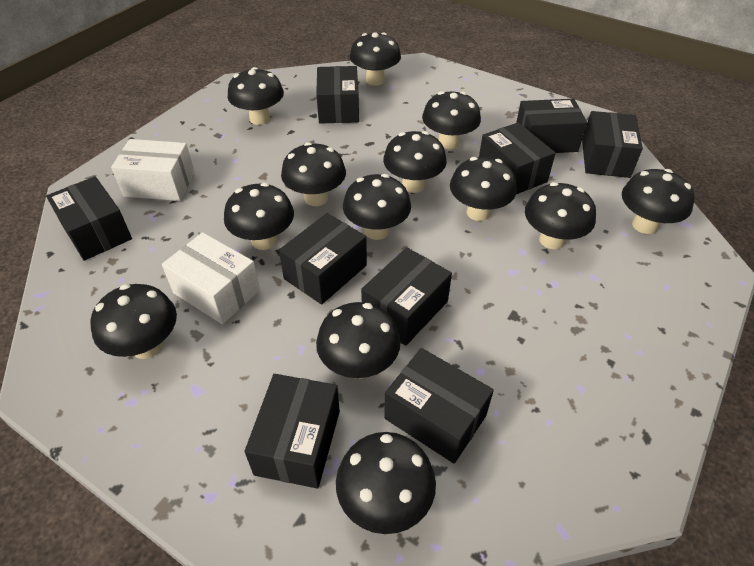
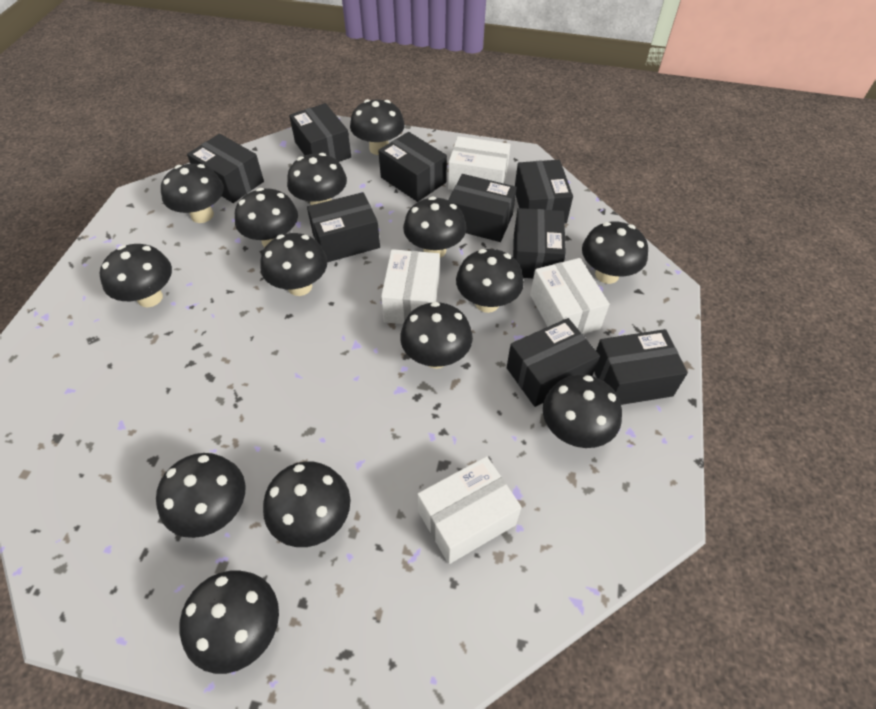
black mushroom: [90,284,177,359] [224,183,294,250] [228,67,284,125] [281,142,346,206] [316,302,401,379] [336,432,436,534] [343,174,411,240] [350,32,401,86] [383,131,447,193] [422,91,481,150] [450,157,517,221] [525,182,596,249] [622,169,695,234] = 13 -> [100,244,172,307] [156,453,246,538] [161,164,224,223] [179,571,279,674] [235,188,298,247] [260,233,328,296] [263,461,350,547] [287,153,347,205] [350,99,405,155] [400,302,473,369] [403,197,467,258] [456,249,524,313] [543,375,622,448] [582,221,648,284] = 14
white box: [111,139,195,201] [162,232,260,324] = 2 -> [381,249,440,324] [418,456,521,564] [448,136,510,190] [530,258,610,334] = 4

